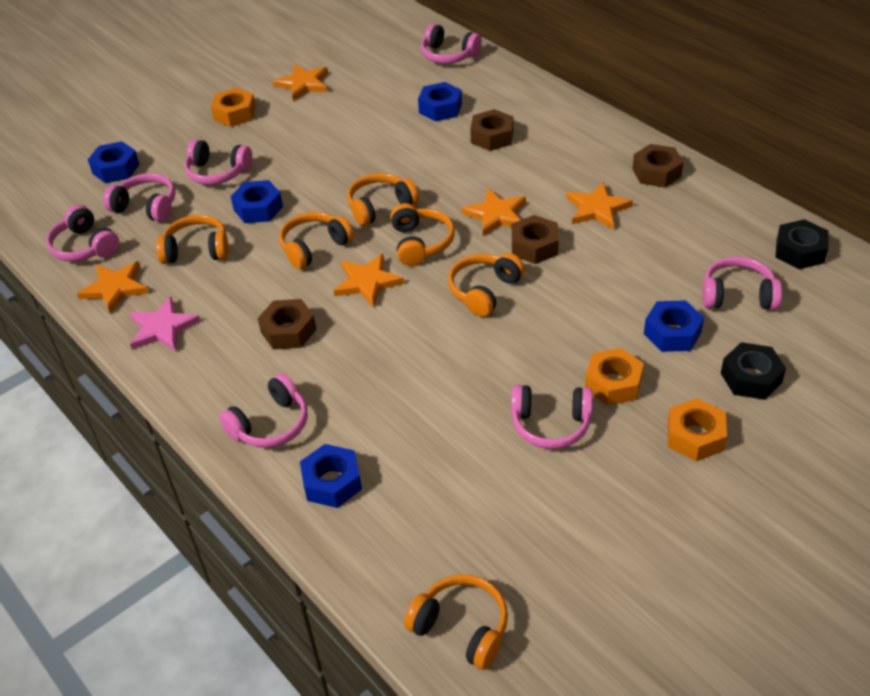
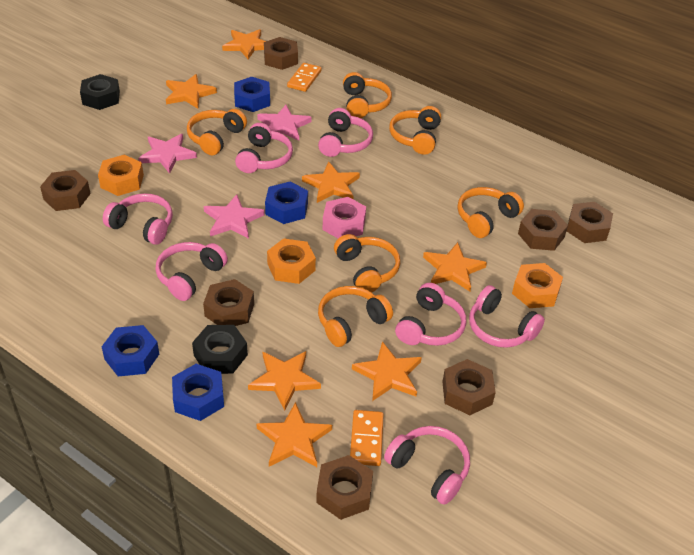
blue nut: [88,141,140,183] [230,180,283,223] [300,444,362,508] [418,82,462,121] [644,300,704,352] = 5 -> [102,325,159,376] [172,364,224,421] [234,77,270,112] [265,182,308,224] = 4
brown nut: [258,299,317,349] [470,109,514,151] [512,215,559,264] [632,144,683,188] = 4 -> [40,170,91,211] [203,279,254,326] [264,37,298,70] [316,455,373,520] [442,359,496,415] [518,209,568,251] [567,202,613,243] = 7
orange domino: none = 0 -> [287,63,322,92] [350,410,384,466] = 2
orange star: [77,261,149,314] [273,64,328,101] [333,254,404,307] [461,188,526,236] [566,182,633,229] = 5 -> [166,74,217,109] [222,29,266,60] [248,351,321,410] [257,402,332,467] [302,161,360,203] [352,341,422,401] [423,242,487,291] = 7
pink nut: none = 0 -> [323,197,366,239] = 1
pink star: [130,297,201,351] = 1 -> [138,134,197,174] [204,194,265,239] [257,105,312,141] = 3

